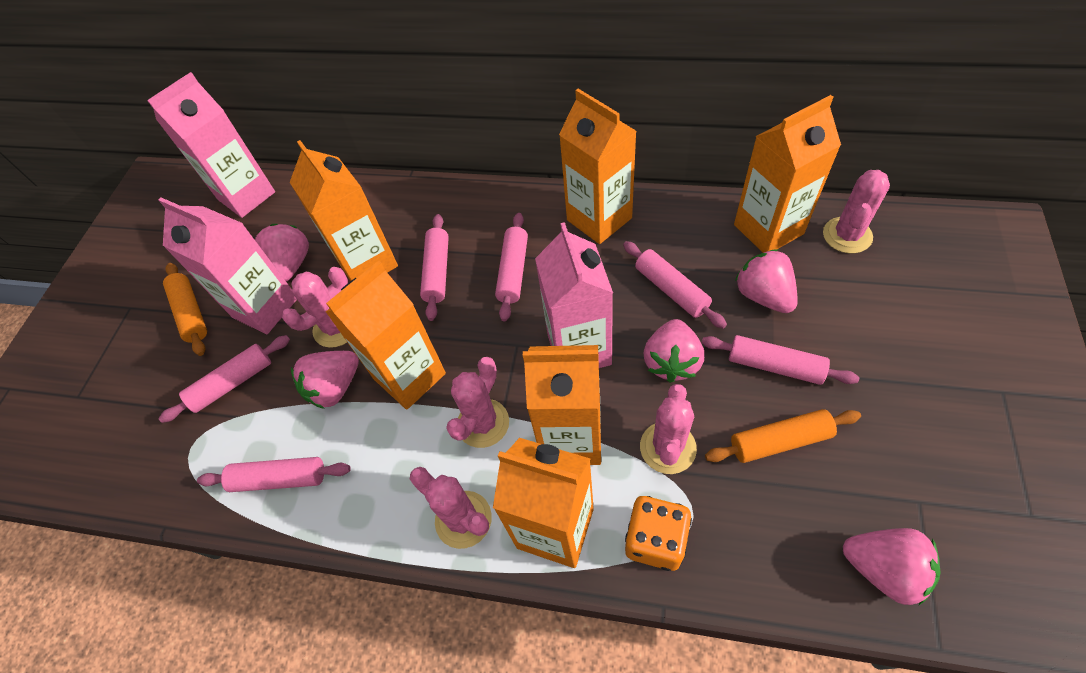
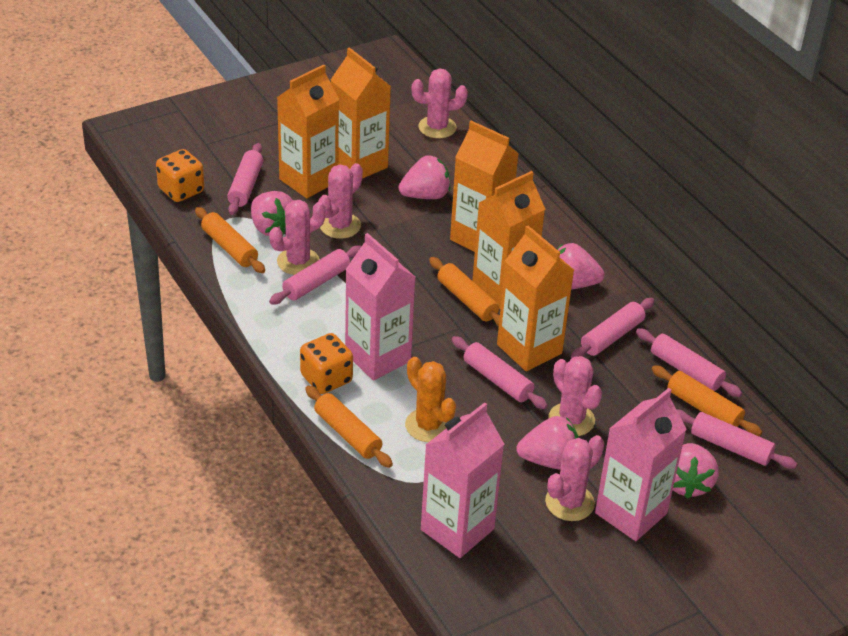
orange cactus: none = 0 -> [405,357,456,442] = 1
orange carton: [290,140,398,281] [326,261,446,410] [493,438,594,568] [523,345,601,465] [559,89,637,244] [734,95,841,253] = 6 -> [277,65,339,198] [331,47,391,179] [450,121,519,252] [472,171,545,309] [497,226,574,371] = 5
orange dice: [625,496,692,571] = 1 -> [156,149,204,202] [300,333,353,394] = 2
orange rolling pin: [163,263,207,356] [705,409,861,463] = 2 -> [195,207,265,273] [305,385,393,468] [429,257,500,327] [652,365,762,436] = 4

